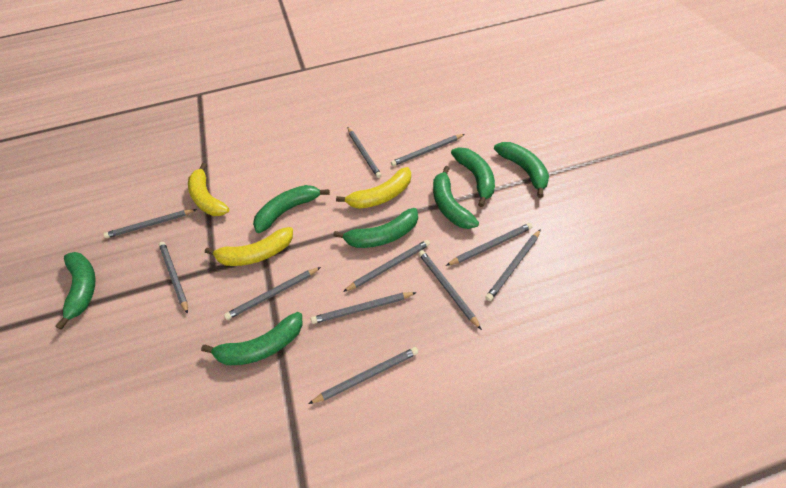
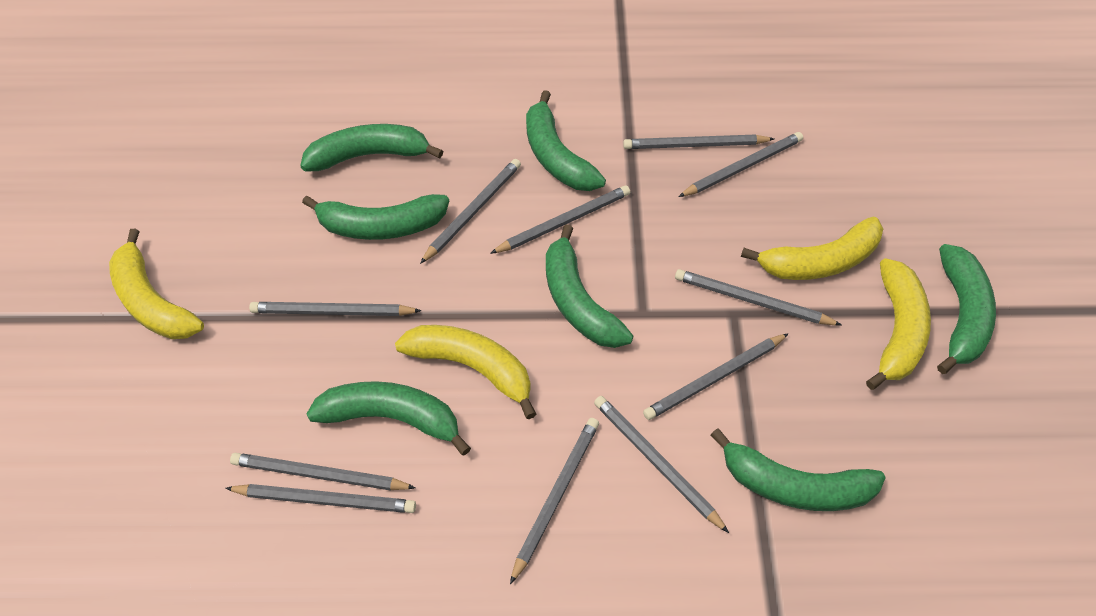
yellow banana: [188,163,229,216] [205,227,293,266] [336,167,411,209] = 3 -> [109,229,204,339] [395,325,536,419] [741,217,883,280] [866,258,931,390] = 4

